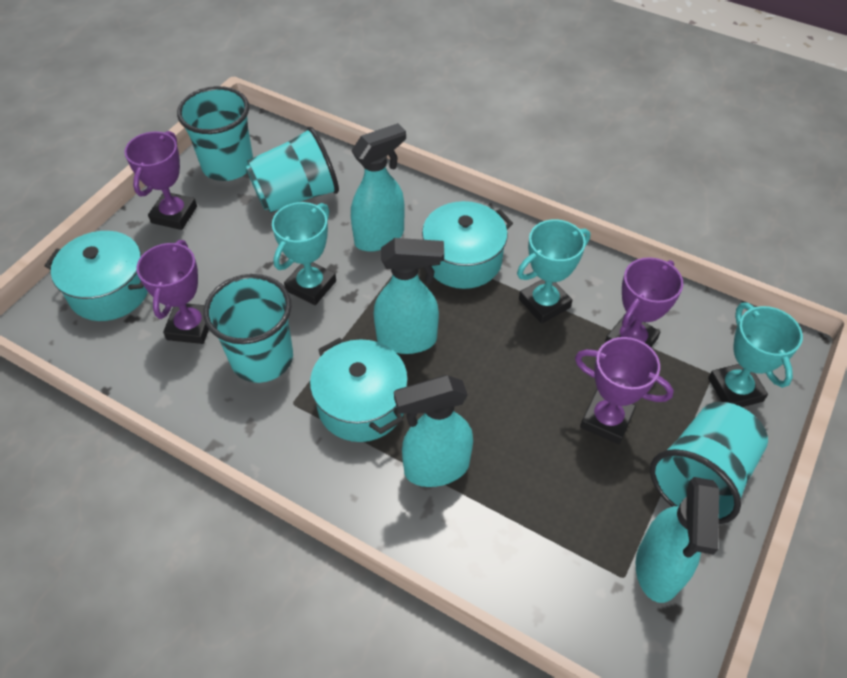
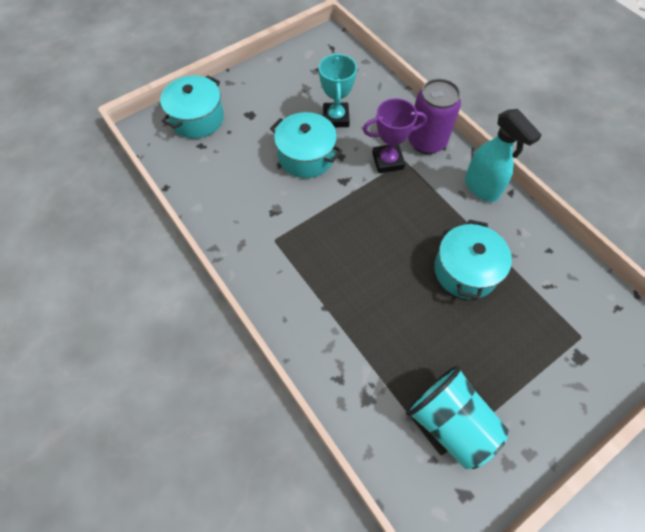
purple can: none = 0 -> [408,79,461,154] = 1
purple trophy: [124,131,197,230] [136,240,209,344] [575,337,674,444] [605,257,683,347] = 4 -> [363,98,427,173] = 1
turquoise cup: [177,86,253,181] [203,274,293,383] [246,127,339,213] [650,402,768,524] = 4 -> [406,365,508,469] = 1
turquoise spray bottle: [351,123,406,252] [374,238,444,354] [394,375,473,487] [636,477,719,603] = 4 -> [465,109,542,202] = 1
turquoise trophy: [272,202,336,305] [517,219,590,324] [708,303,803,407] = 3 -> [319,53,357,127] = 1

